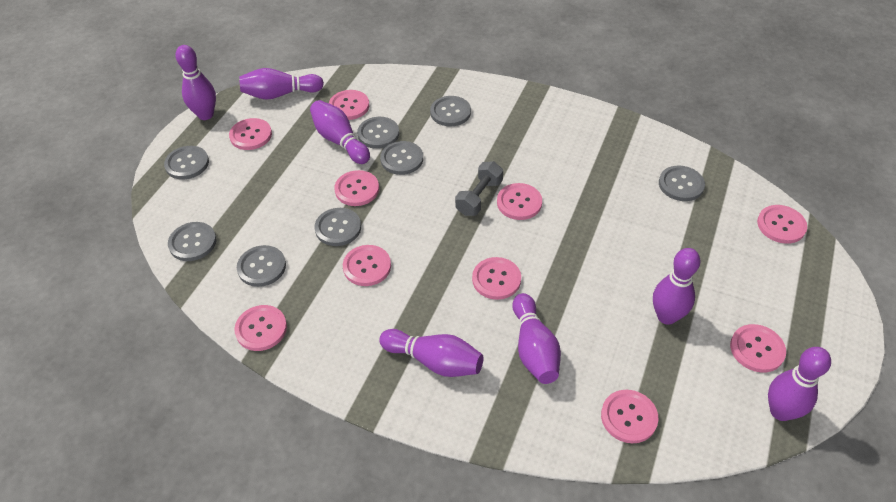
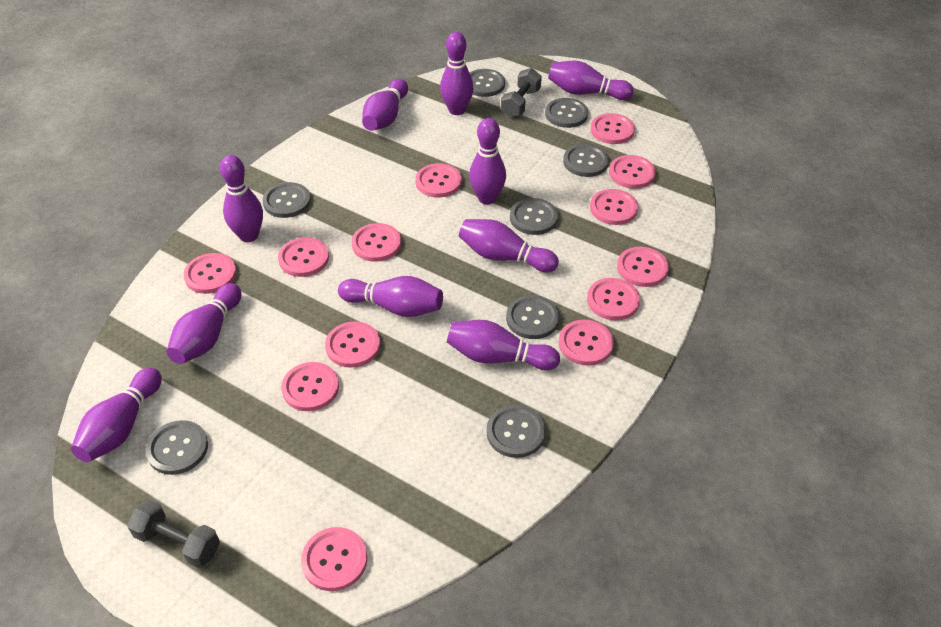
grey dumbbell: [455,161,503,216] = 1 -> [127,500,220,568] [501,68,542,118] = 2
pink button: [229,118,272,150] [234,305,287,351] [329,90,369,120] [334,170,379,206] [343,245,391,286] [472,257,521,300] [497,183,542,220] [601,390,658,443] [730,324,786,373] [757,205,807,244] = 10 -> [184,253,236,294] [278,237,329,277] [281,362,339,411] [301,527,367,591] [325,321,380,368] [351,223,401,262] [415,163,462,198] [559,320,614,366] [587,278,640,320] [590,189,638,225] [591,113,635,144] [609,155,656,189] [617,247,669,287] = 13
purple bowling pin: [175,45,216,120] [239,68,324,100] [310,100,370,164] [379,329,483,377] [512,293,561,384] [653,248,700,325] [768,347,831,421] = 7 -> [71,368,162,462] [167,283,242,364] [220,155,263,242] [338,276,443,317] [362,79,408,131] [440,32,474,115] [447,320,560,370] [459,219,559,272] [469,118,506,204] [548,60,634,100] = 10

